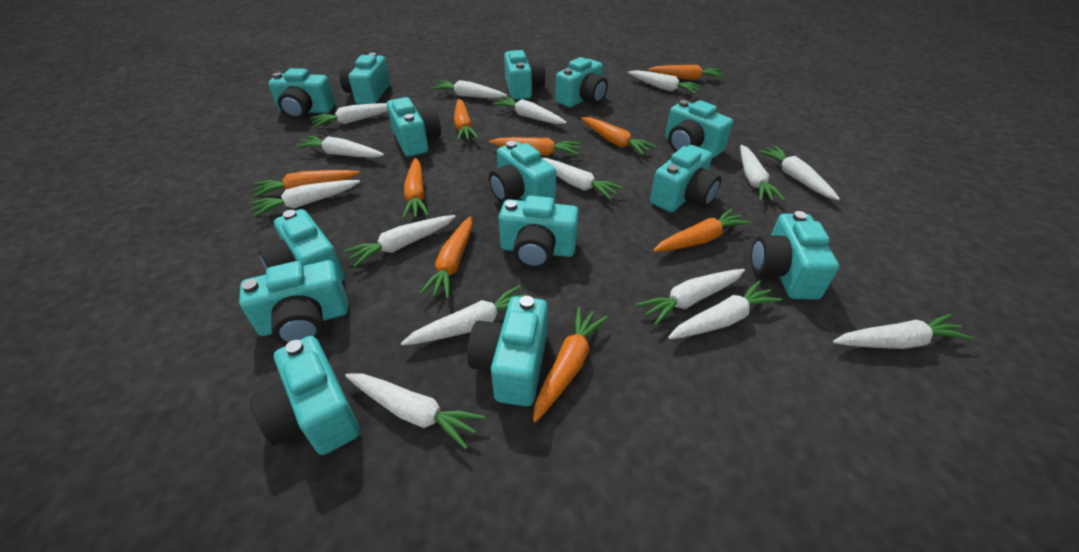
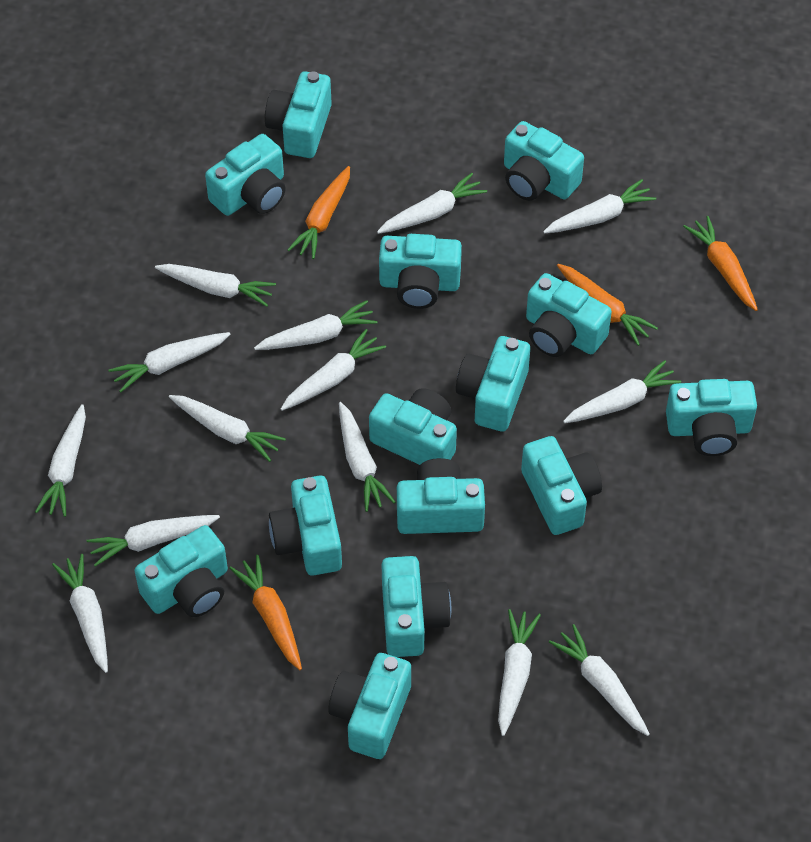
orange carrot: [253,170,360,197] [403,158,429,219] [419,217,472,299] [454,99,479,141] [489,137,581,156] [533,306,608,422] [581,117,656,155] [648,65,724,80] [653,208,751,252] = 9 -> [229,555,302,670] [287,166,350,259] [557,264,658,346] [683,216,758,311] = 4
white carrot: [250,180,360,217] [295,136,384,158] [310,103,388,128] [344,215,456,267] [345,373,485,450] [401,285,527,346] [431,80,507,98] [493,96,567,124] [542,158,623,200] [628,70,702,94] [636,269,745,326] [668,280,782,339] [740,145,785,201] [758,146,840,200] [833,314,974,349] = 15 -> [35,404,86,517] [52,554,108,673] [87,515,220,567] [108,332,231,392] [155,264,276,307] [169,395,286,462] [254,300,378,350] [281,329,386,411] [339,402,395,512] [377,173,487,234] [498,609,541,736] [543,179,656,233] [549,624,650,736] [563,360,681,423] = 14

